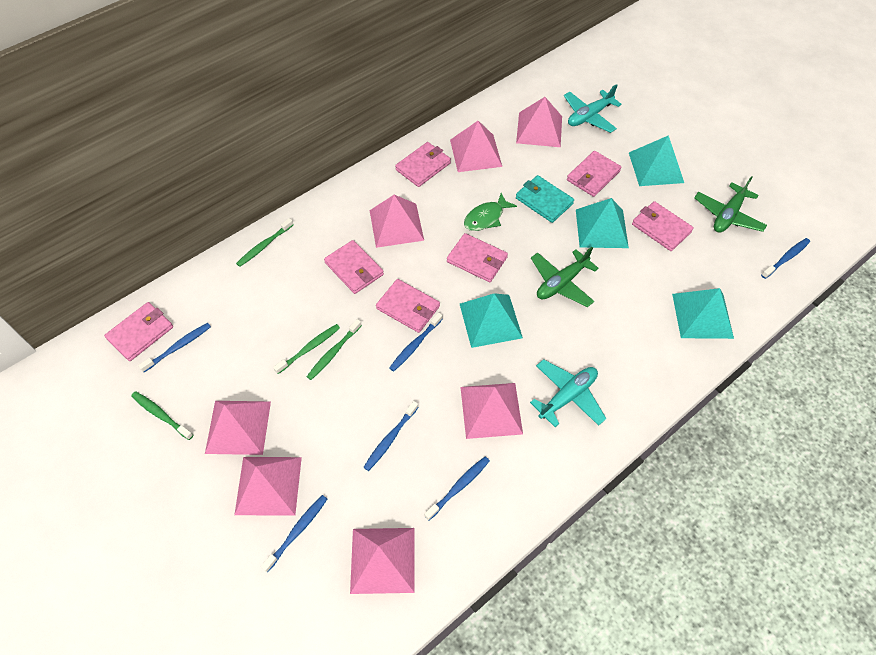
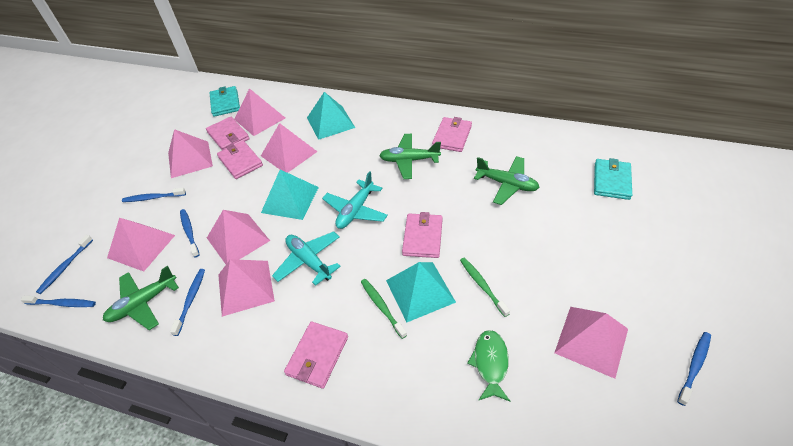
green plane: [531,247,599,307] [694,176,767,233] = 2 -> [103,266,179,330] [379,134,441,179] [474,156,540,205] = 3
green toothbrush: [131,391,193,440] [236,218,294,267] [273,324,340,374] [307,319,362,380] = 4 -> [361,279,407,339] [460,257,510,317] = 2
pink wallet: [104,302,173,361] [324,240,384,294] [376,279,440,333] [395,142,451,187] [447,233,508,282] [567,151,622,197] [632,201,694,251] = 7 -> [206,117,250,150] [217,141,263,179] [284,321,348,389] [402,212,443,258] [432,117,472,152] = 5
turquoise pyramid: [460,293,523,348] [576,198,629,248] [629,135,684,186] [672,288,734,339] = 4 -> [261,170,319,220] [307,92,355,140] [386,262,456,323] = 3
turquoise wallet: [516,175,574,223] = 1 -> [209,86,240,117] [594,158,632,200] = 2

